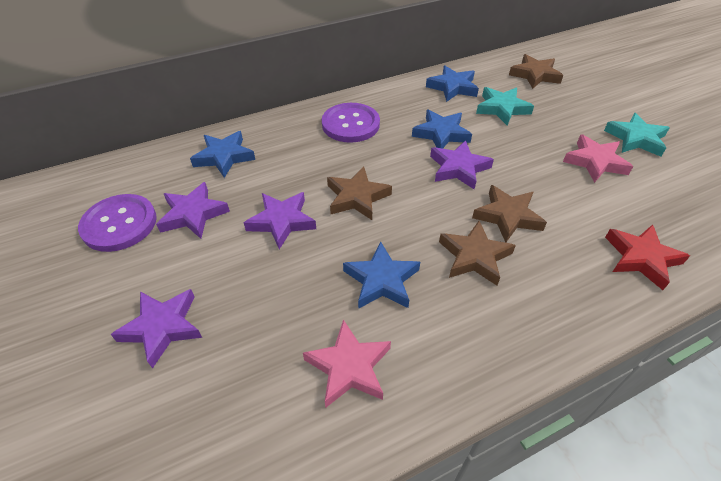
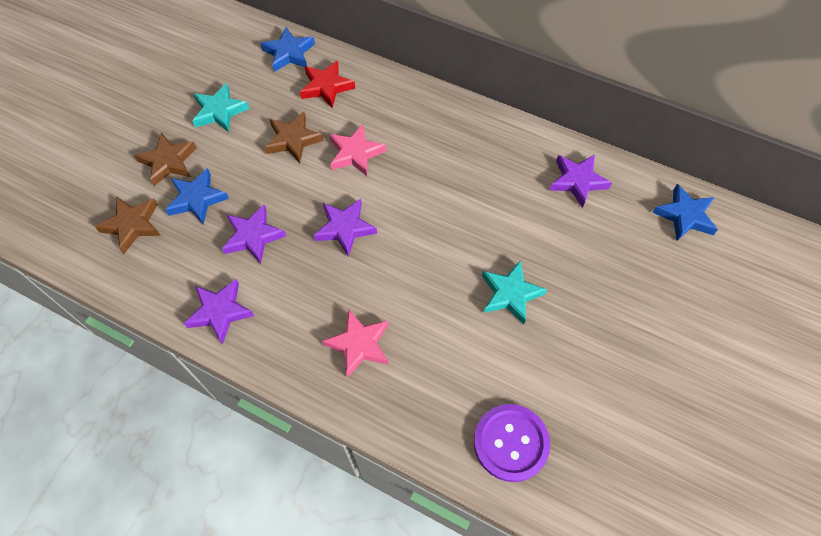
blue star: [190,131,255,178] [343,241,420,309] [412,109,472,149] [426,66,479,102] = 4 -> [165,168,229,225] [260,27,315,72] [652,184,718,241] = 3
brown star: [327,167,392,220] [439,221,516,285] [472,185,547,243] [509,54,564,89] = 4 -> [95,197,161,254] [134,132,197,186] [265,112,324,163] = 3
purple button: [78,194,157,252] [322,103,380,143] = 2 -> [474,404,550,482] = 1

